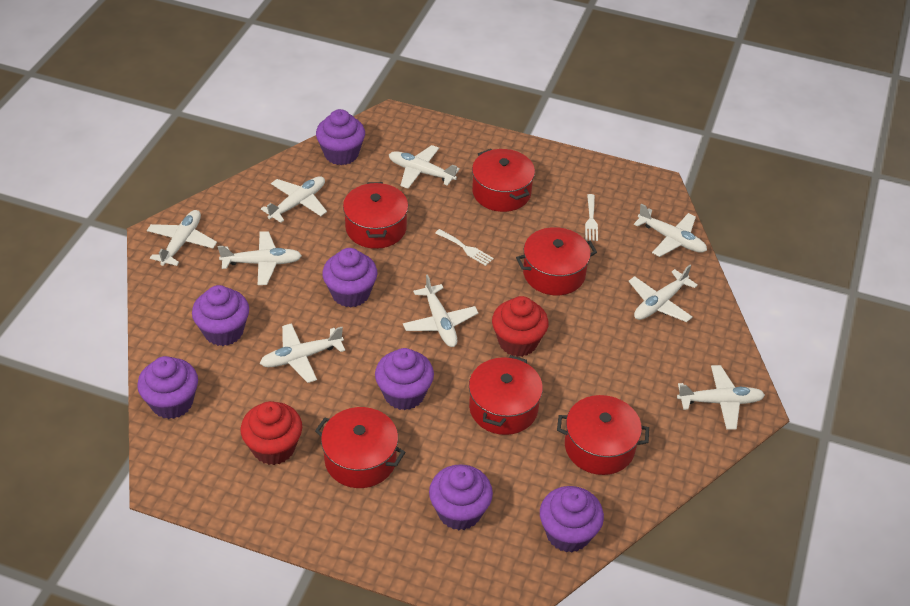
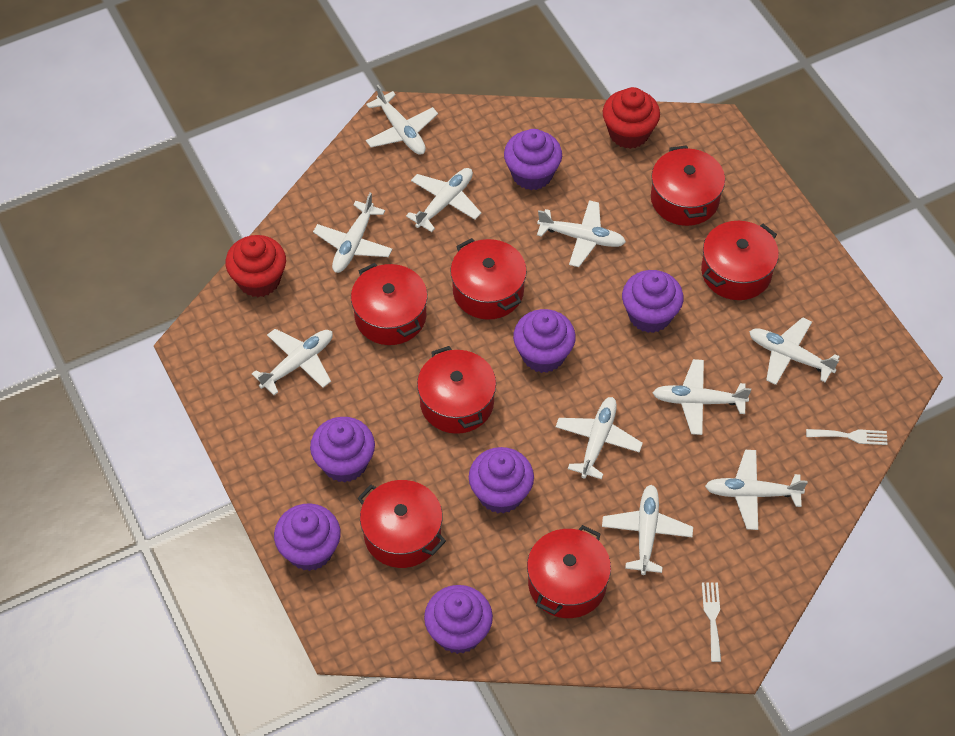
red pot: [315,407,405,488] [343,182,408,249] [469,355,543,435] [472,149,535,212] [516,227,597,295] [557,395,649,475] = 6 -> [351,263,428,345] [358,480,446,568] [417,346,496,434] [450,238,527,320] [527,525,611,618] [651,145,725,226] [701,221,779,300] = 7
white plane: [147,210,217,266] [218,231,302,285] [260,323,345,383] [261,176,327,223] [389,145,460,189] [403,274,478,347] [628,265,698,322] [634,204,707,257] [677,365,765,430] = 9 -> [252,329,333,395] [313,193,392,273] [366,85,438,155] [406,168,481,232] [537,200,626,267] [556,397,643,479] [602,485,693,575] [652,359,751,435] [705,450,808,530] [749,317,840,385] = 10

